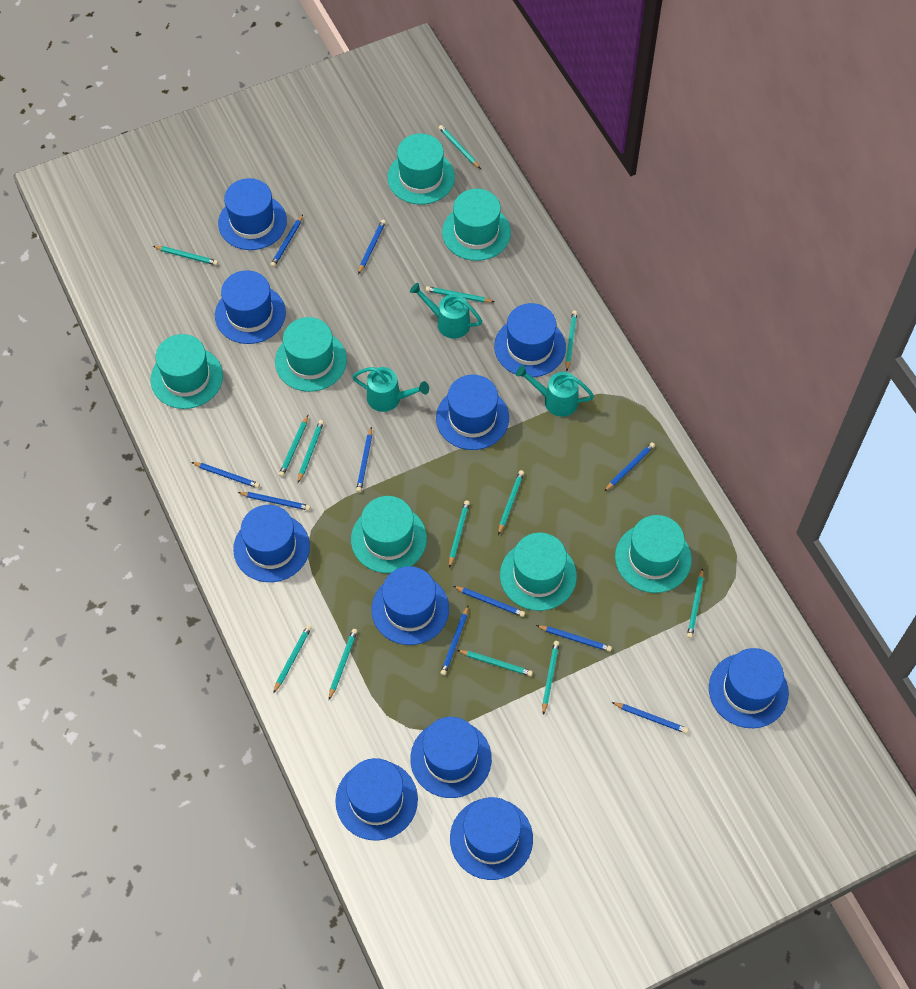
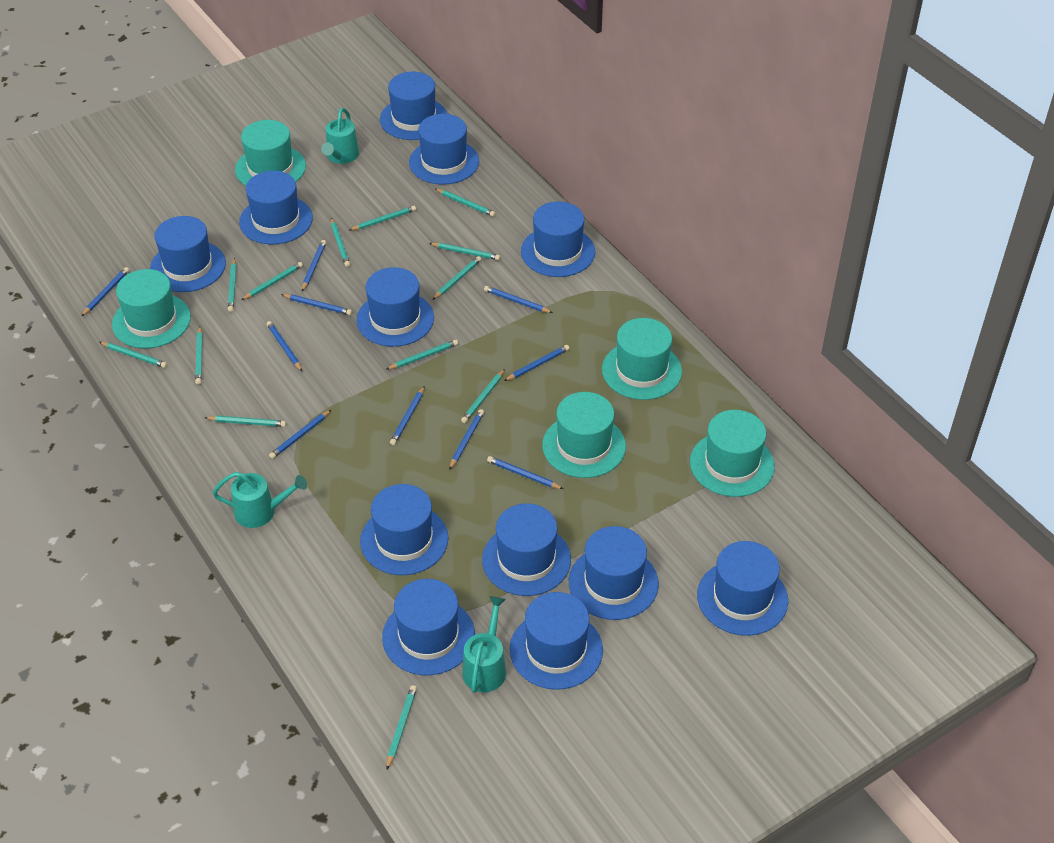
blue hat: [215,270,286,344] [218,178,287,250] [233,505,310,582] [335,758,418,841] [371,566,449,645] [410,717,492,798] [436,375,509,450] [450,797,533,880] [494,303,566,377] [709,648,789,728] = 10 -> [150,216,226,292] [239,171,313,245] [356,267,434,347] [360,484,448,575] [380,72,447,140] [382,579,475,675] [409,114,479,185] [482,503,571,596] [510,592,603,690] [521,201,595,277] [569,526,659,620] [697,541,788,636] = 12
turquoise hat: [150,334,223,409] [275,317,347,392] [351,496,427,573] [387,134,455,205] [442,189,511,261] [500,533,577,611] [615,515,692,593] = 7 -> [112,269,191,349] [235,120,306,186] [542,392,626,478] [602,318,682,400] [690,410,775,497] = 5

